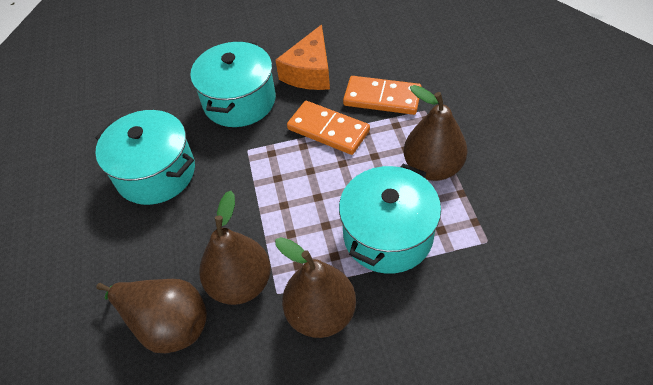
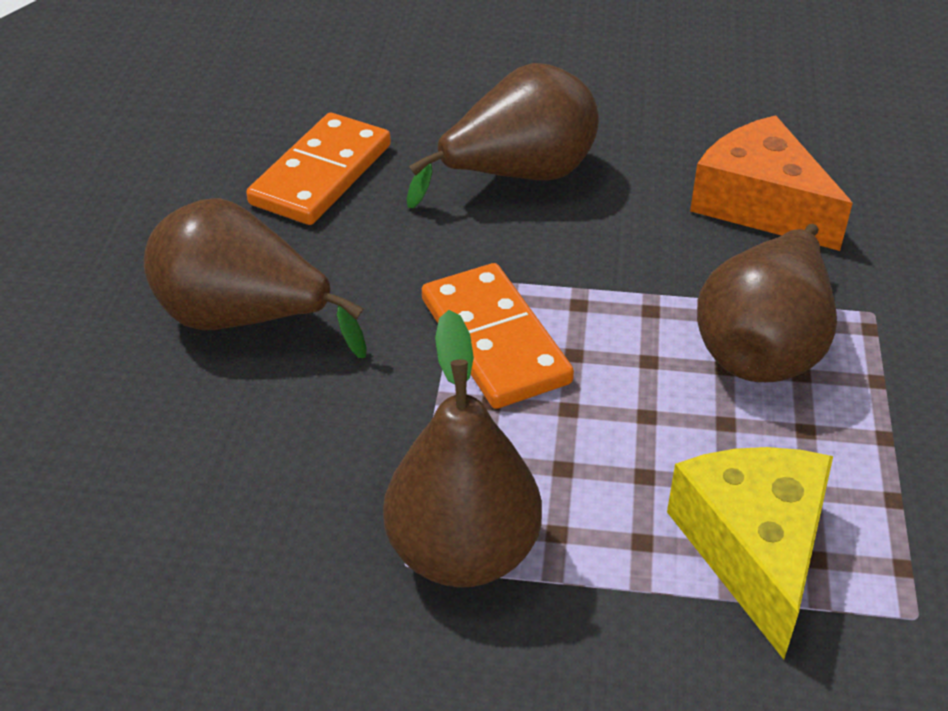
turquoise pot: [95,110,195,205] [190,41,276,127] [339,164,441,274] = 3 -> none = 0
yellow cheese: none = 0 -> [667,447,833,659] = 1

